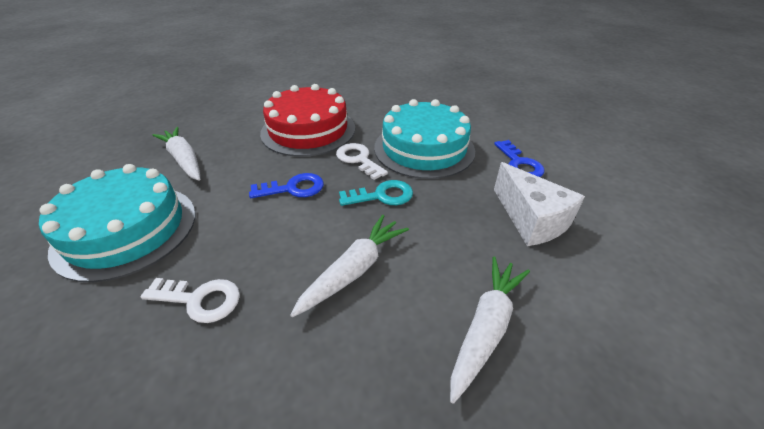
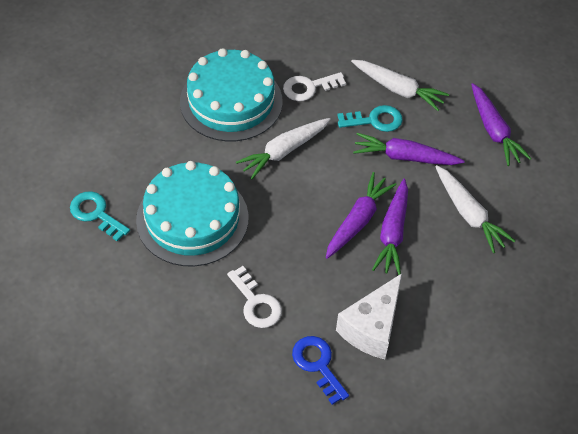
blue key: [249,173,324,198] [494,140,544,177] = 2 -> [292,336,349,405] = 1
purple carrot: none = 0 -> [326,172,397,259] [353,133,465,165] [372,179,408,275] [471,83,532,166] = 4
red cake: [260,84,355,157] = 1 -> none = 0
turquoise key: [339,180,413,206] = 1 -> [70,191,130,242] [337,105,403,132] = 2

